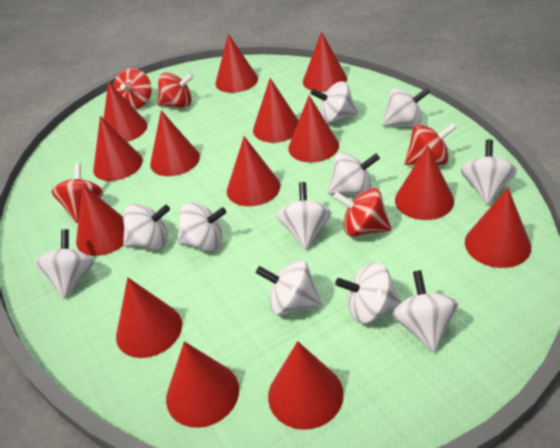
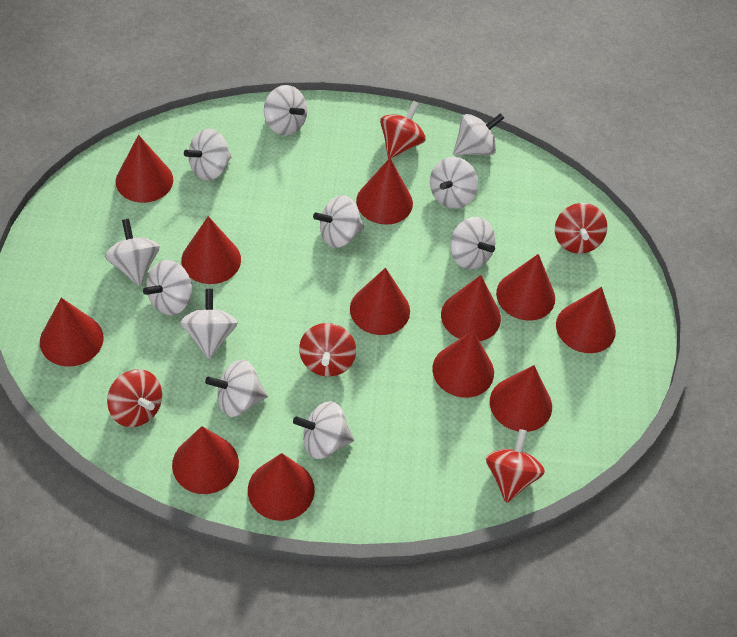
red cone: [76,184,124,256] [93,116,143,181] [103,82,148,142] [116,278,182,358] [150,110,200,176] [166,341,239,428] [215,34,258,93] [227,136,280,206] [253,78,299,143] [268,341,344,430] [288,95,339,163] [303,31,347,92] [395,145,454,220] [465,187,531,268] = 14 -> [40,298,104,367] [116,135,173,203] [172,426,239,494] [181,216,241,284] [248,453,315,521] [350,268,410,335] [356,158,413,225] [432,331,494,398] [441,275,501,341] [490,365,552,432] [496,254,555,321] [556,287,616,353] = 12

